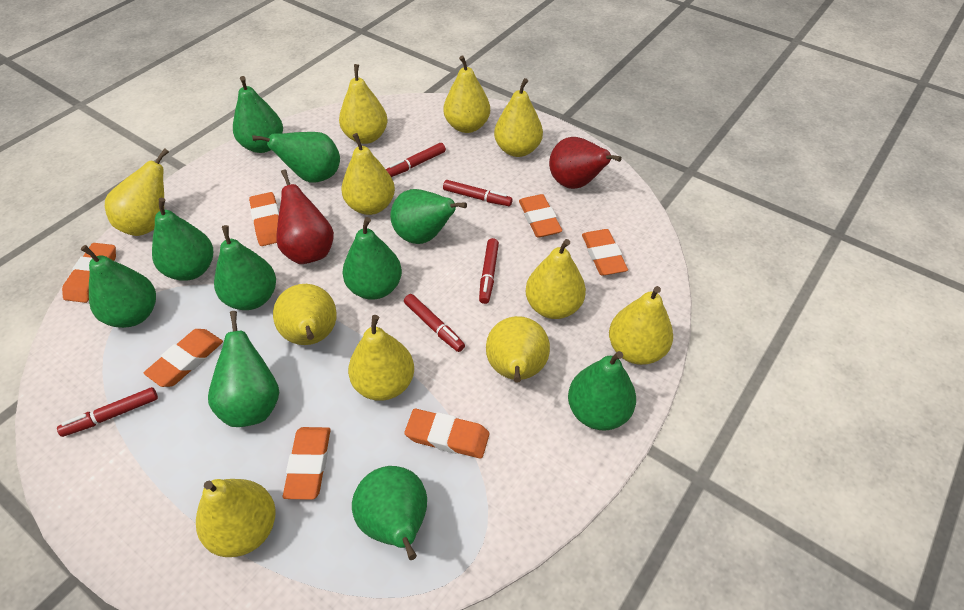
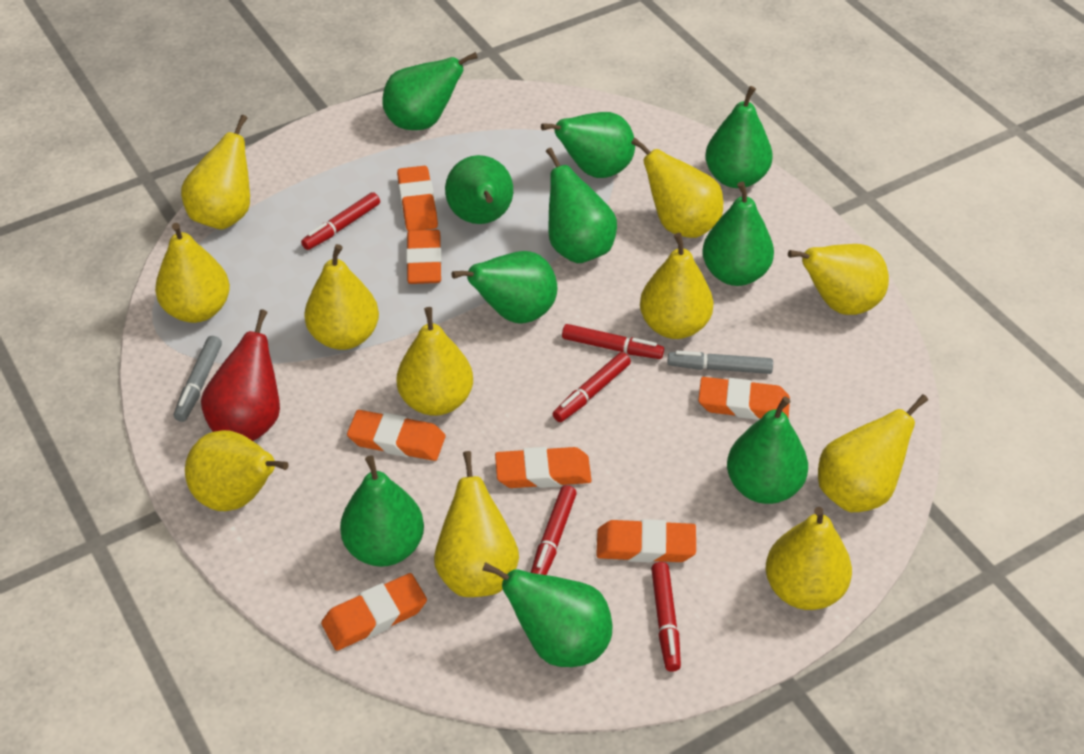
grey marker: none = 0 -> [174,336,222,422] [667,351,773,374] = 2
red pear: [276,169,334,264] [549,137,622,189] = 2 -> [201,309,280,441] = 1

